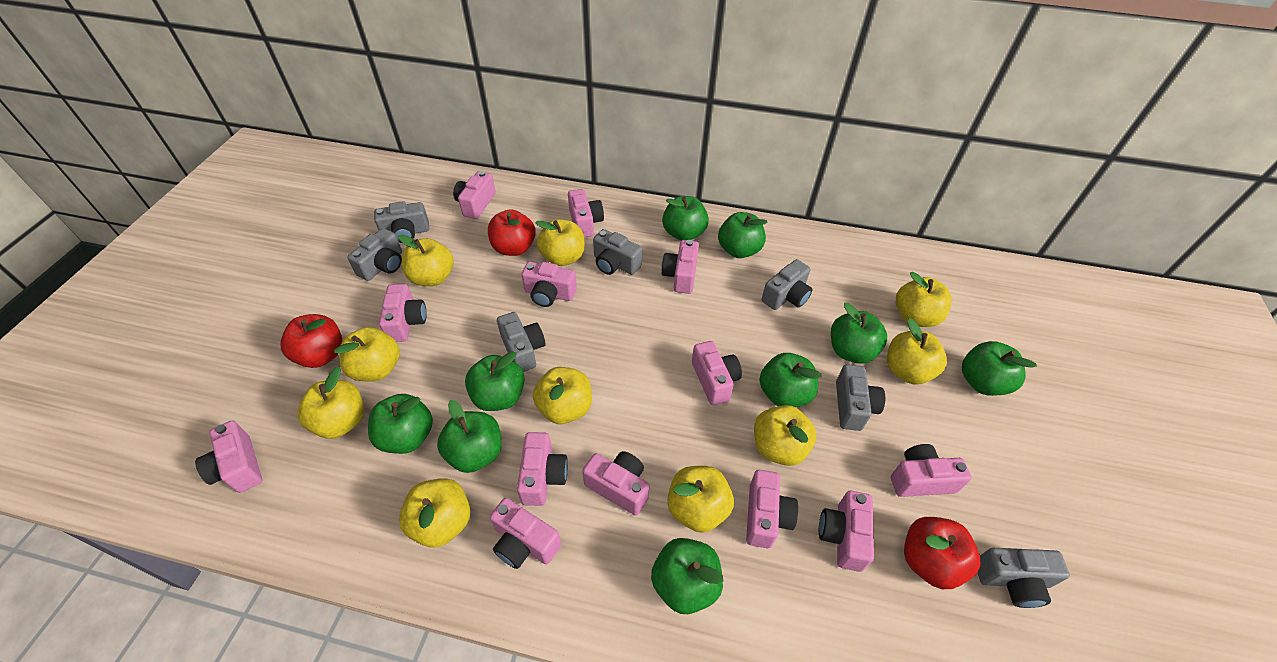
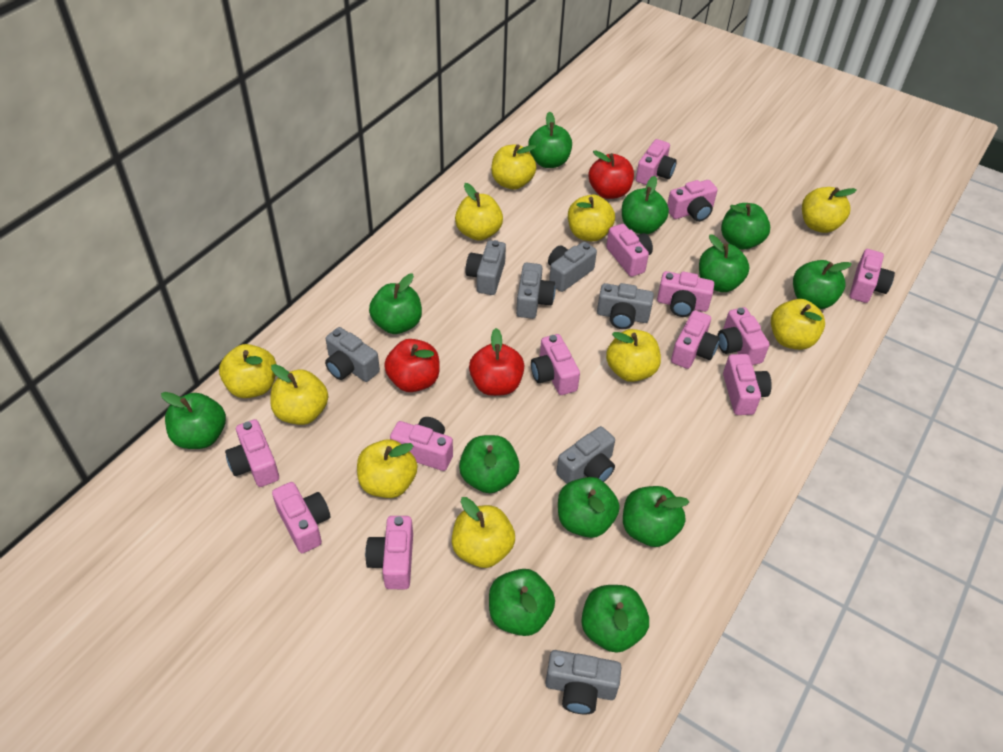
green apple: [368,394,433,454] [437,400,502,473] [465,352,525,411] [651,538,724,614] [662,196,709,240] [718,212,768,258] [759,353,822,407] [831,303,887,364] [962,341,1037,396] = 9 -> [161,392,226,449] [369,273,422,334] [459,435,520,493] [489,569,555,636] [528,111,572,168] [558,477,619,538] [581,585,649,653] [622,176,669,234] [623,486,689,547] [699,234,749,292] [721,203,770,250] [793,260,852,309] = 12

